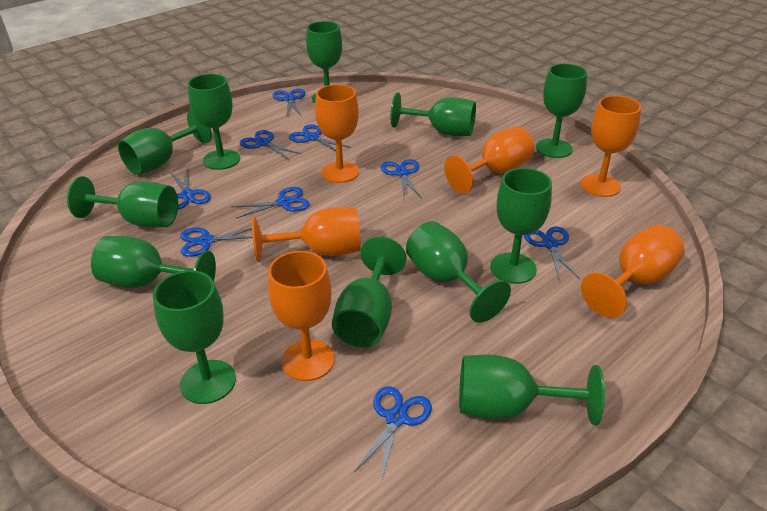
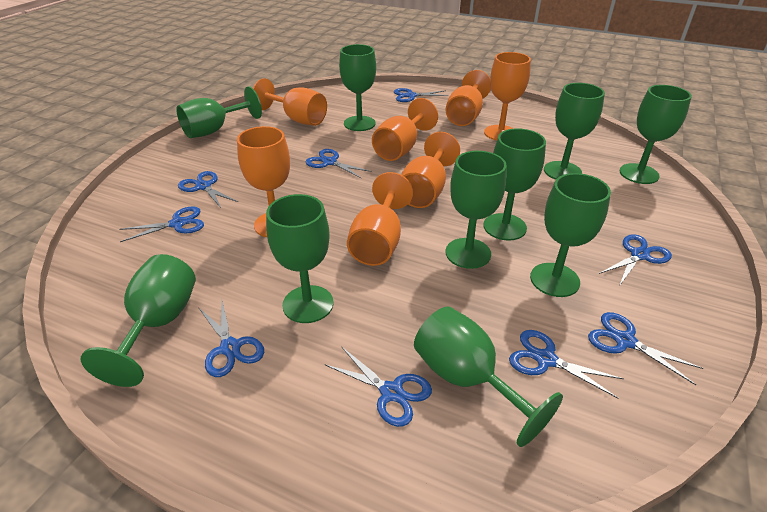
green goblet: [67,176,178,228] [91,236,216,288] [118,110,212,175] [153,271,236,404] [187,74,240,170] [306,21,342,103] [332,236,406,347] [390,92,476,136] [406,221,511,323] [459,354,605,425] [490,168,552,284] [536,64,587,158] = 12 -> [80,254,196,387] [176,86,262,138] [266,194,334,323] [339,44,376,131] [414,306,563,447] [446,151,507,269] [483,128,546,241] [530,173,611,297] [544,83,605,180] [619,85,692,184] = 10
orange goblet: [252,207,361,262] [268,251,335,381] [315,84,359,183] [444,126,534,193] [580,96,641,197] [581,225,685,318] = 6 -> [237,126,290,237] [253,78,327,126] [347,172,413,266] [372,98,438,161] [401,132,460,208] [445,70,491,126] [484,52,531,141] = 7

